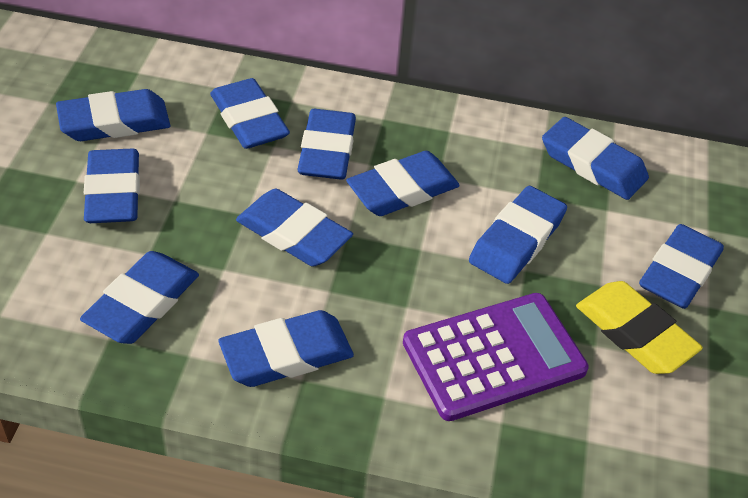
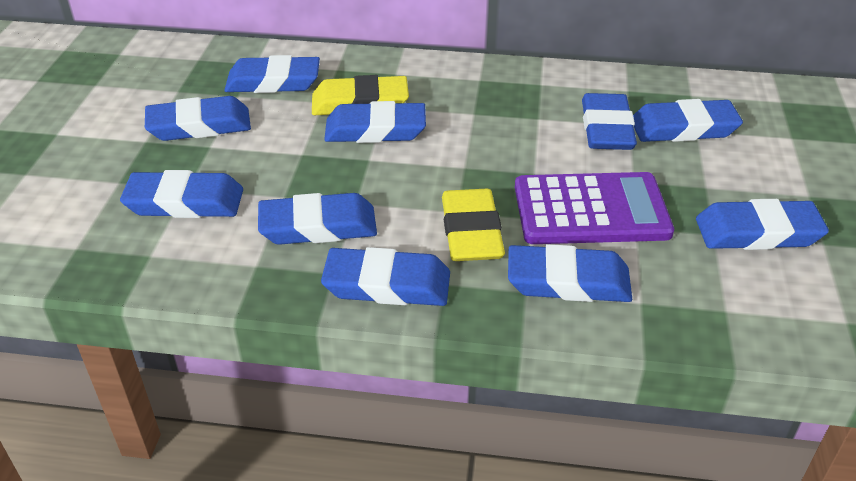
blue eraser: [56,89,170,141] [80,251,199,344] [83,148,140,223] [210,78,290,149] [219,310,354,387] [236,189,353,266] [297,109,356,180] [346,151,460,216] [469,186,567,284] [542,117,649,200] [639,224,724,309] = 11 -> [120,170,243,218] [145,96,251,141] [224,55,320,93] [258,193,377,245] [321,247,450,306] [324,101,426,143] [508,244,632,302] [582,93,637,150] [633,99,743,142] [696,199,829,250] = 10
yellow eraser: [576,281,703,374] = 1 -> [312,75,409,115] [442,189,505,261] = 2

